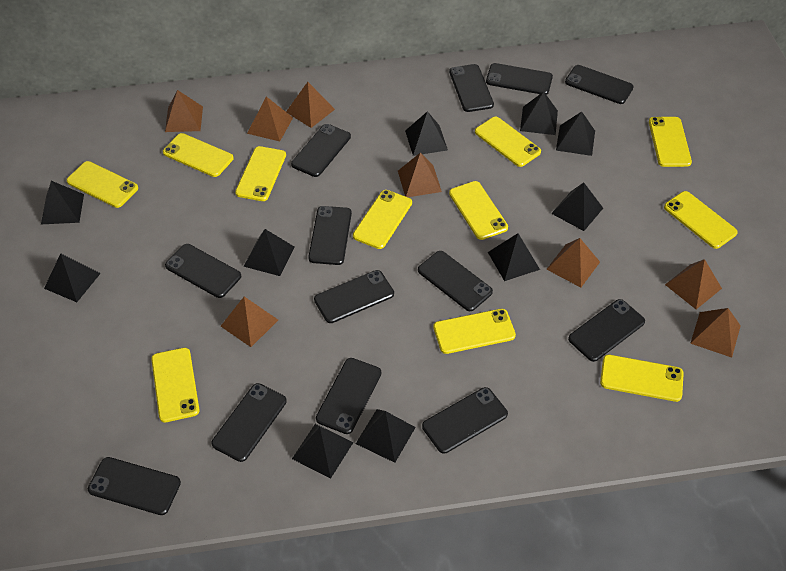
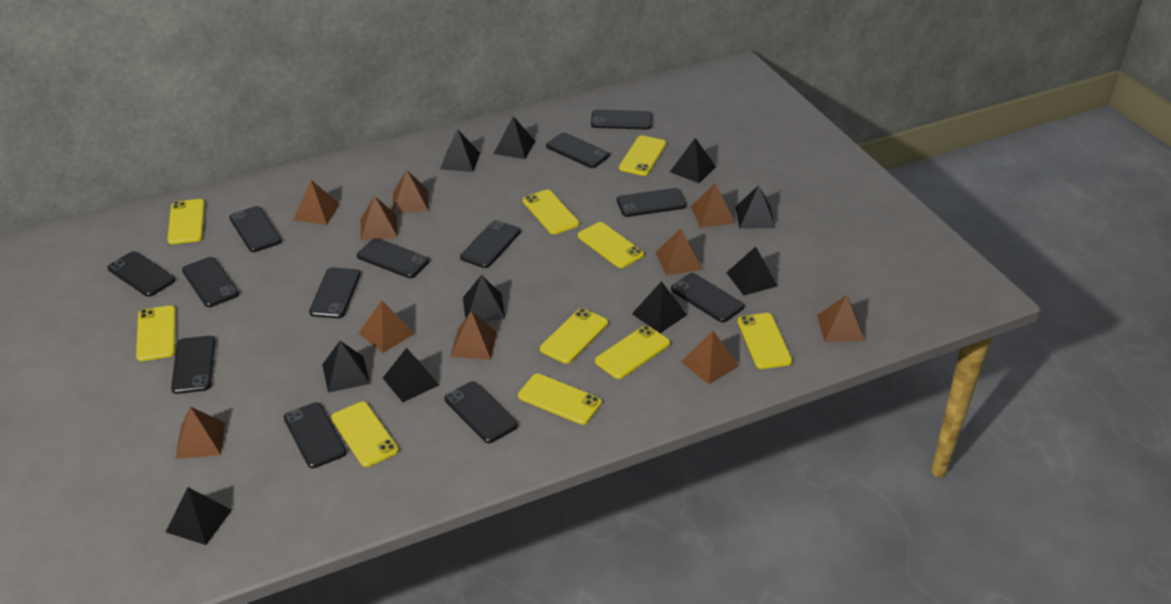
brown pyramid: [165,90,203,132] [221,297,278,347] [247,96,293,141] [286,82,335,128] [398,152,442,197] [546,238,600,288] [665,259,722,309] [690,308,741,358] = 8 -> [176,407,225,459] [293,180,340,225] [358,300,415,353] [361,195,398,241] [393,170,428,213] [450,311,497,360] [655,228,702,276] [681,331,739,384] [691,183,735,228] [817,295,864,342] = 10
yellow phone: [66,161,138,208] [151,348,199,422] [163,133,233,177] [235,146,286,201] [353,190,412,249] [433,309,516,354] [449,181,508,240] [475,117,541,167] [600,355,684,402] [649,117,692,167] [664,191,738,249] = 11 -> [136,305,176,361] [167,199,205,244] [331,402,399,467] [518,374,602,425] [523,190,579,234] [540,308,608,364] [578,222,644,268] [595,325,670,379] [619,135,666,176] [738,313,792,369] = 10

